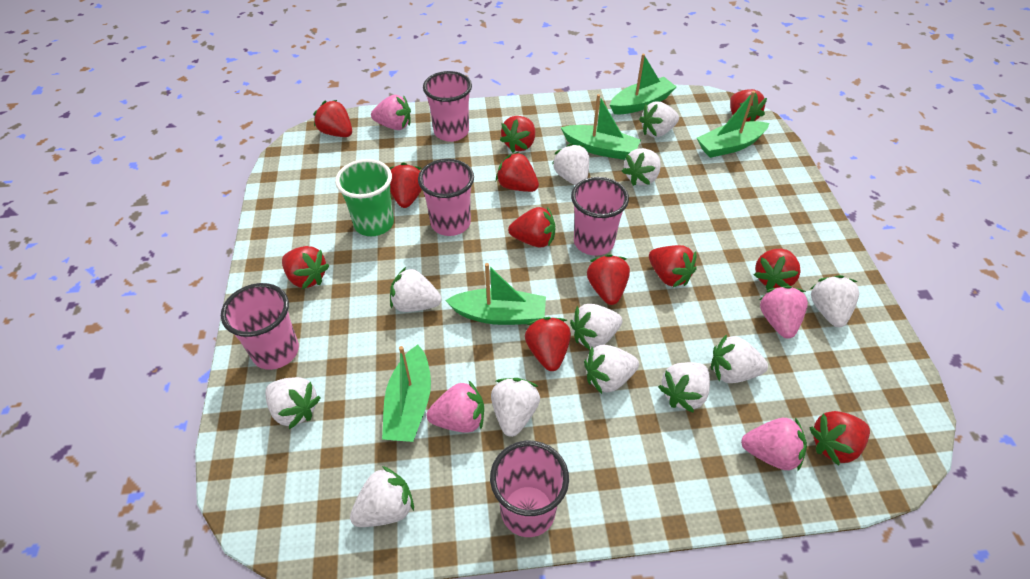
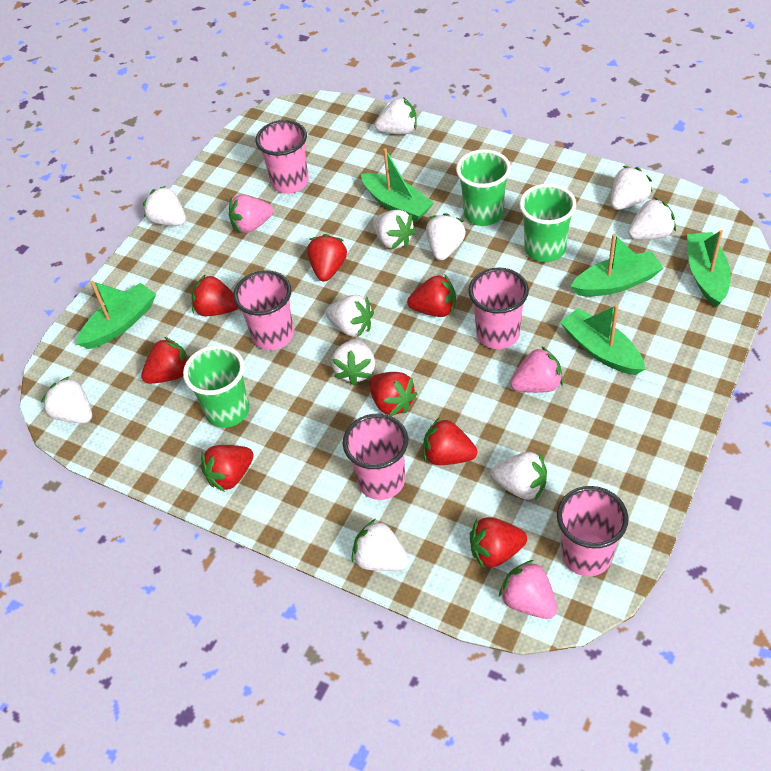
green cup: [335,159,394,236] = 1 -> [183,345,249,428] [456,149,511,226] [519,184,576,262] = 3
pink strawberry: [371,95,411,130] [427,380,484,433] [741,417,807,471] [760,286,808,338] = 4 -> [229,194,274,234] [499,560,557,619] [510,346,563,393] = 3
red strawberry: [282,246,329,289] [313,100,352,137] [389,162,422,208] [496,152,539,192] [500,116,535,153] [508,207,555,248] [525,317,571,371] [587,254,630,305] [649,245,697,287] [730,89,767,122] [754,249,801,290] [809,411,870,466] = 12 -> [141,337,188,384] [192,274,238,316] [201,445,254,492] [307,234,347,282] [369,372,418,416] [407,274,456,317] [423,417,477,465] [470,517,527,569] = 8
white strawberry: [265,377,321,429] [350,466,414,527] [390,267,442,312] [491,378,540,437] [552,143,589,185] [570,304,622,350] [584,344,639,394] [622,148,661,186] [639,101,679,137] [658,362,710,413] [711,334,768,383] [811,275,859,327] = 12 -> [41,376,92,423] [143,186,186,226] [326,295,374,337] [332,339,375,386] [352,519,409,571] [373,210,416,249] [375,97,417,135] [426,213,466,260] [491,452,547,501] [611,166,652,210] [628,197,676,240] = 11

